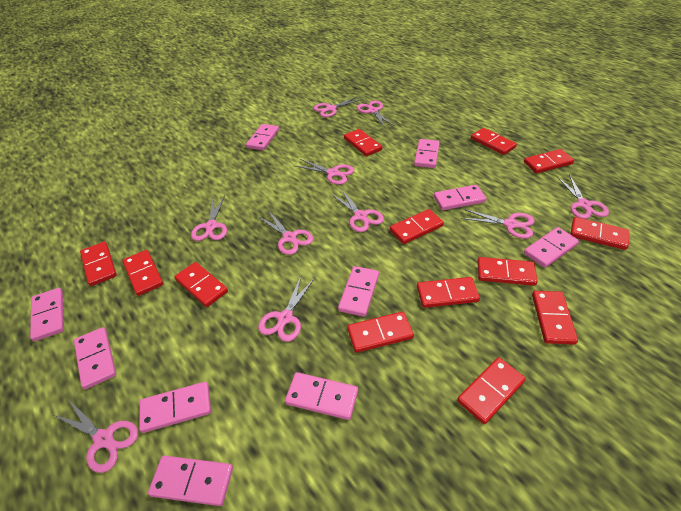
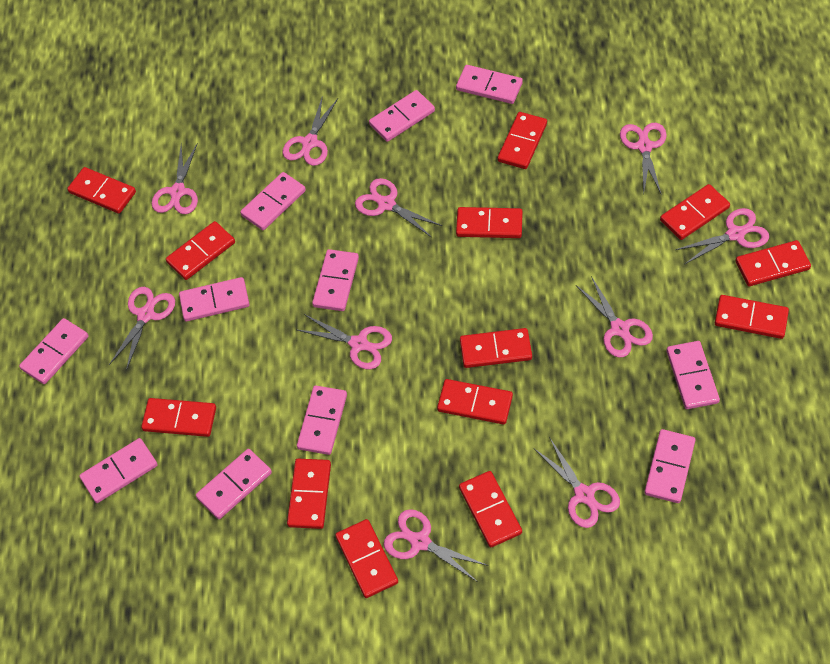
pink domino: [30,288,64,341] [74,327,116,389] [139,382,211,433] [148,456,233,506] [246,124,279,150] [285,372,358,420] [338,266,379,317] [414,139,440,168] [434,185,486,210] [524,227,579,268] = 10 -> [19,318,88,384] [79,438,158,503] [179,277,249,321] [196,449,272,519] [240,172,306,230] [297,386,347,455] [312,249,359,311] [369,90,435,142] [456,65,523,104] [644,429,695,503] [666,341,720,409] = 11

